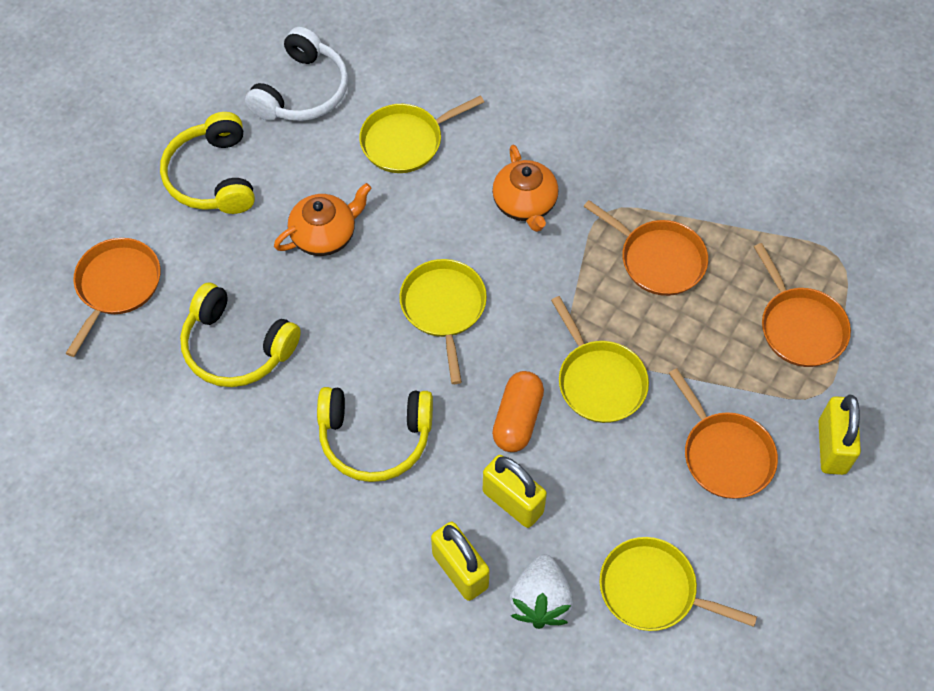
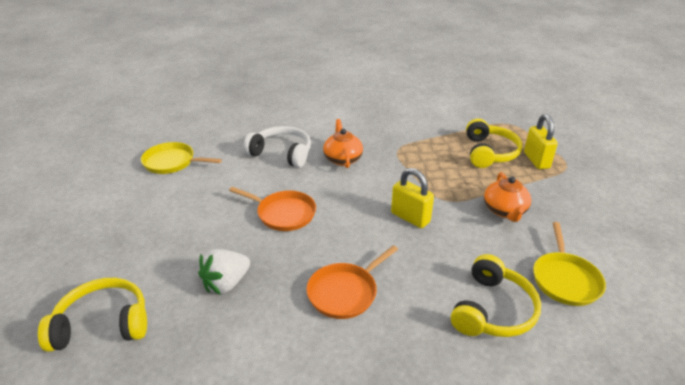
orange capsule: [492,371,544,452] = 1 -> none = 0
orange pan: [66,238,160,357] [583,200,708,296] [669,368,778,499] [754,243,851,367] = 4 -> [229,187,316,231] [306,245,398,319] = 2
yellow padlock: [431,522,490,601] [483,455,547,528] [819,395,861,475] = 3 -> [391,168,434,228] [524,114,558,169] = 2
yellow pan: [359,95,484,173] [400,259,487,384] [551,296,649,423] [599,537,757,631] = 4 -> [141,142,222,174] [533,222,606,306] = 2

